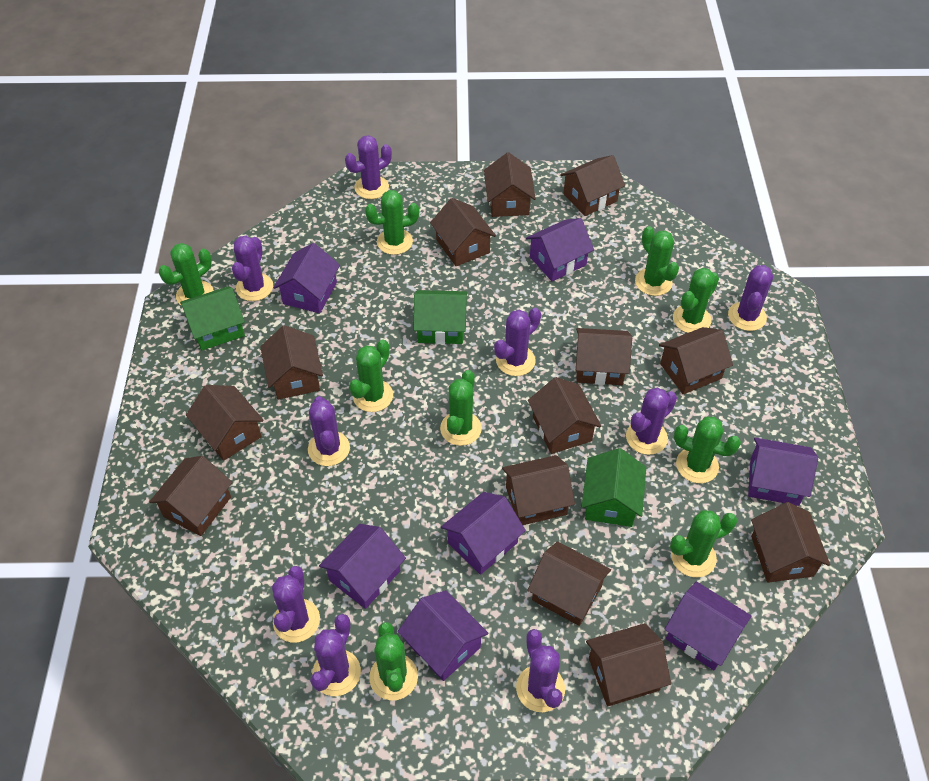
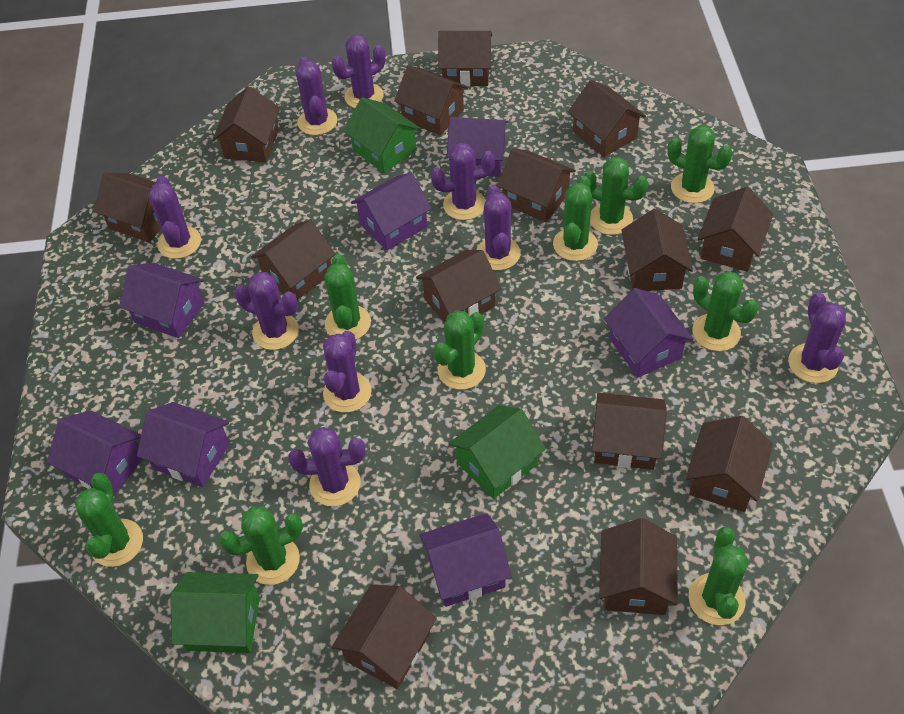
brown house: [149,456,233,536] [186,385,264,461] [260,325,323,399] [430,198,496,266] [484,152,536,217] [502,455,575,525] [528,377,601,454] [528,541,611,626] [560,155,625,216] [576,328,632,385] [586,623,671,706] [659,327,733,394] [751,502,830,583] = 13 -> [94,173,174,243] [212,86,280,162] [251,220,336,300] [332,584,437,689] [394,65,468,136] [416,250,502,323] [438,31,492,87] [497,148,576,222] [568,80,646,157] [592,393,667,470] [599,518,678,615] [621,209,693,291] [686,416,773,512] [698,187,773,272] = 14

